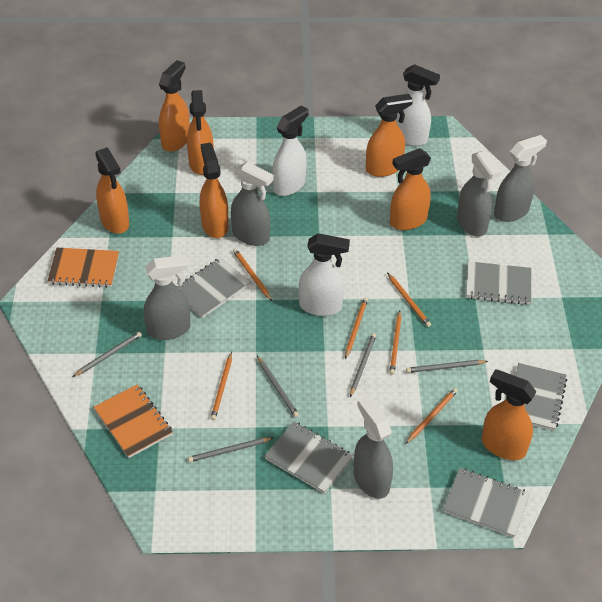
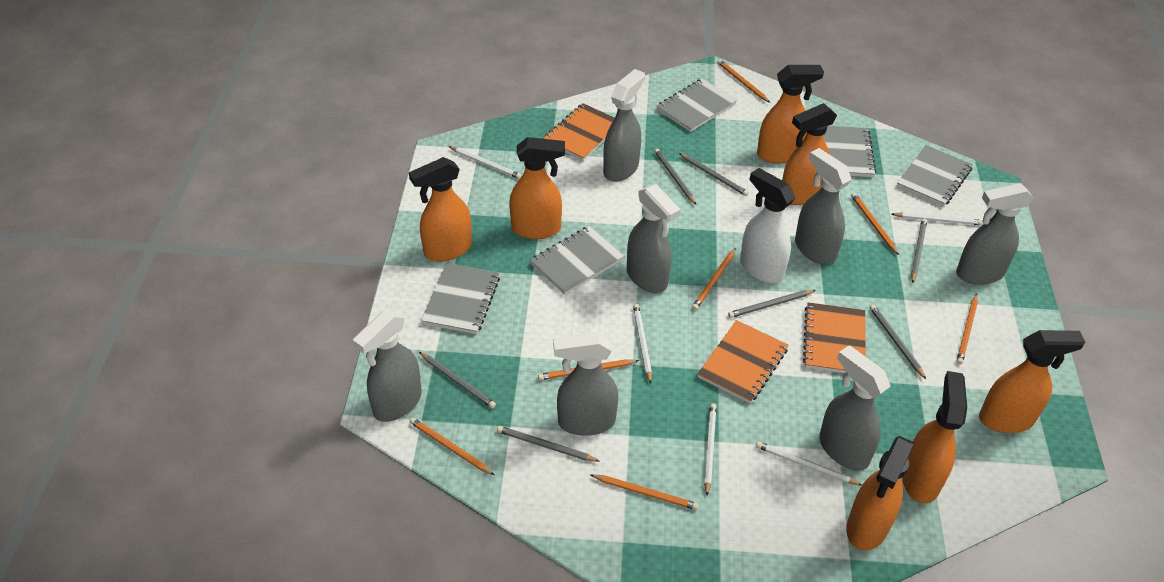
grey pencil: [73,332,142,377] [188,437,273,462] [257,356,299,417] [350,333,376,397] [406,360,488,373] = 5 -> [419,352,496,408] [497,426,600,462] [654,148,696,204] [679,153,749,196] [728,290,816,318] [870,304,926,379] [911,219,927,283] = 7
grey spray bottle: [144,255,190,340] [231,162,273,246] [354,396,393,499] [457,150,501,236] [494,135,547,222] = 5 -> [353,310,422,422] [554,333,618,436] [603,69,645,182] [627,184,681,293] [795,148,852,264] [819,345,891,471] [956,183,1034,285] = 7
orange notebook: [48,248,119,288] [94,384,173,458] = 2 -> [543,103,614,161] [698,320,789,403] [803,302,866,373] = 3
orange pencil: [211,352,232,420] [233,248,272,301] [345,298,368,359] [387,272,431,327] [390,311,402,375] [406,388,458,443] = 6 -> [409,417,495,475] [538,359,639,380] [591,474,699,510] [692,248,736,310] [717,60,770,102] [851,193,899,255] [957,294,978,365] = 7
white pencil: none = 0 -> [448,146,522,179] [633,304,652,383] [704,403,717,495] [756,441,862,486] [892,212,983,226] = 5
white spray bottle: [272,105,309,196] [299,233,350,316] [396,64,440,146] = 3 -> [740,168,795,283] = 1

